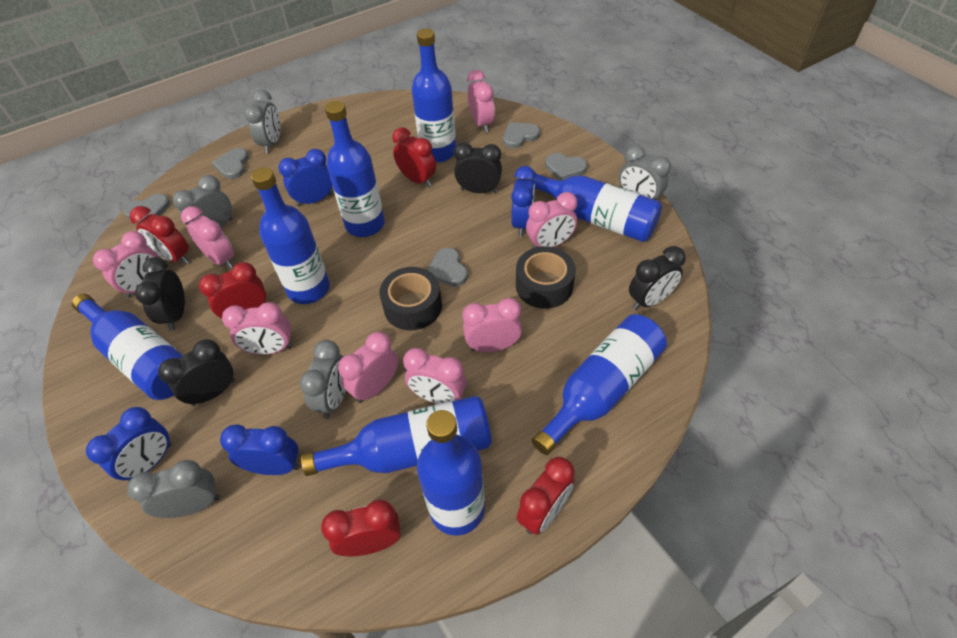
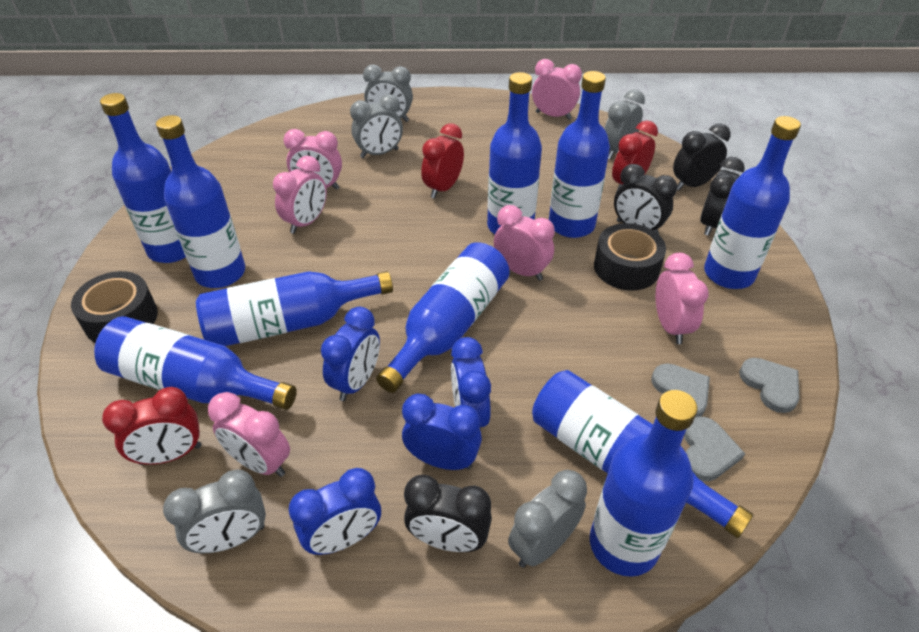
blue bottle: [72,294,183,400] [251,167,330,304] [301,396,492,476] [325,101,385,237] [411,29,456,163] [417,410,485,536] [522,172,662,242] [532,314,667,455] = 8 -> [94,316,297,410] [100,93,186,263] [156,115,245,288] [196,271,393,346] [376,242,510,393] [487,72,542,234] [532,370,753,538] [549,71,610,238] [590,390,698,577] [704,116,801,289] = 10
grey heart: [123,194,170,222] [212,148,249,179] [427,248,468,287] [503,122,540,148] [545,153,587,181] = 5 -> [651,363,710,417] [684,417,745,481] [739,358,799,413] = 3
pink clock: [93,231,159,298] [181,206,234,269] [222,302,293,355] [338,332,398,403] [403,348,467,404] [463,298,522,352] [467,70,495,133] [526,192,577,248] = 8 -> [208,392,290,477] [273,156,327,234] [283,129,342,190] [494,205,555,281] [532,59,582,120] [656,253,709,344] = 6
red clock: [129,206,189,264] [199,262,266,318] [321,499,401,556] [392,127,436,187] [517,457,575,535] = 5 -> [102,387,201,465] [421,123,464,198] [612,120,658,190] = 3

